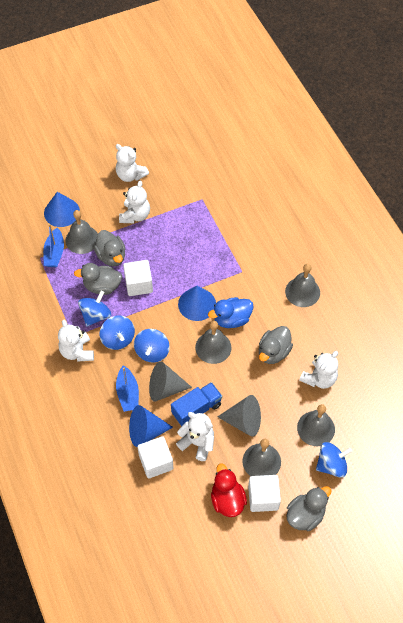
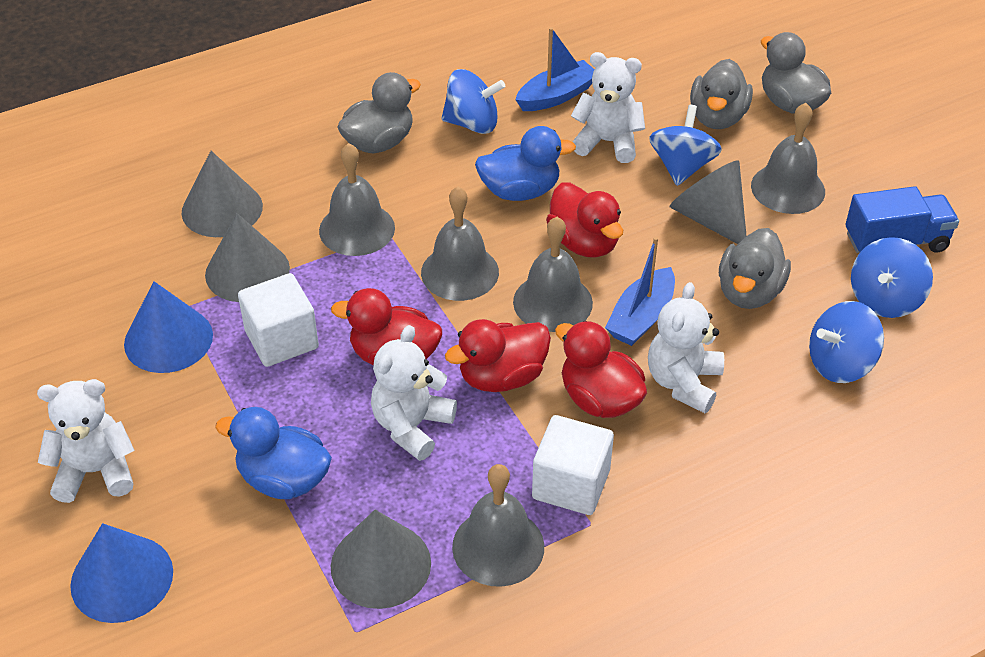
blue cone: [44,192,80,227] [129,405,173,447] [178,286,216,321] = 3 -> [70,523,173,623] [124,281,213,373] = 2
blue duck: [208,297,253,328] = 1 -> [215,407,332,499] [475,126,576,201] = 2
grey cone: [149,361,192,402] [217,395,261,437] = 2 -> [181,151,263,237] [205,213,290,302] [331,510,431,609] [670,160,746,244] = 4
red duck: [211,464,247,517] = 1 -> [331,288,442,365] [445,319,551,392] [546,183,623,258] [555,321,647,418] = 4
white cube: [123,260,153,296] [137,436,174,479] [248,475,281,512] = 3 -> [238,273,319,367] [532,415,614,515] = 2
white teddy bear: [58,320,94,361] [116,144,149,182] [119,181,150,223] [176,412,214,461] [299,351,338,389] = 5 -> [37,379,135,503] [371,325,457,461] [571,52,645,163] [648,282,724,413] = 4

